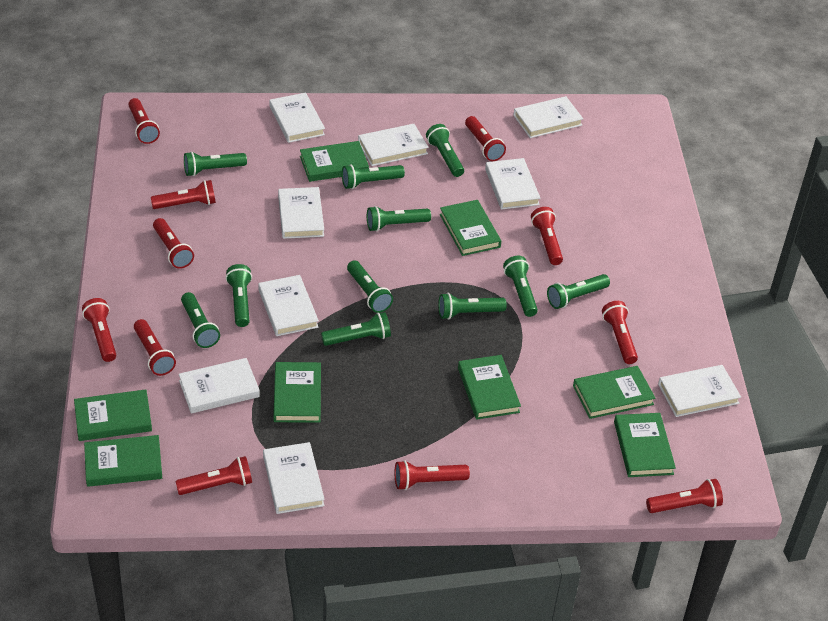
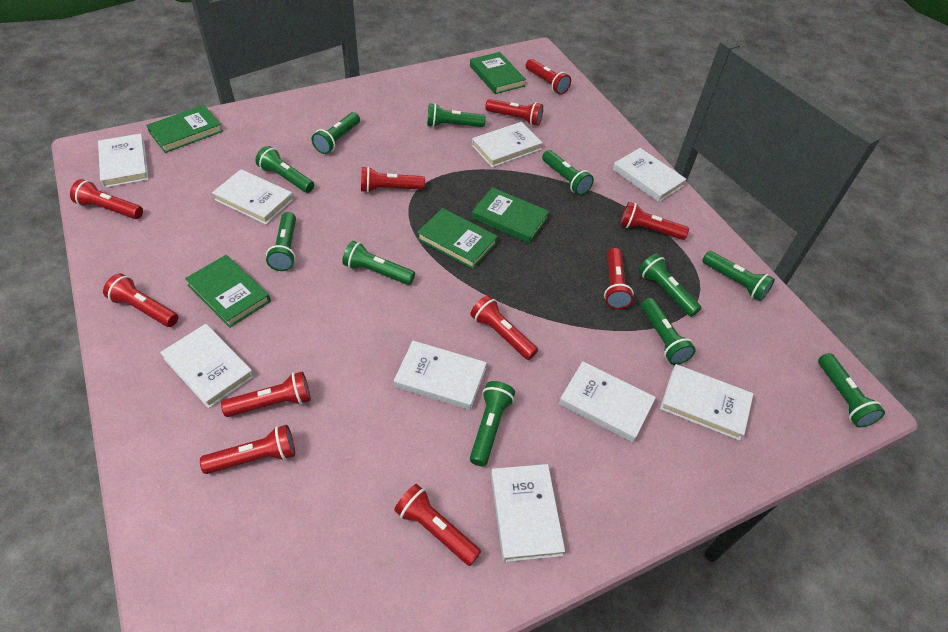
green book: [74,389,152,441] [84,435,162,487] [273,362,321,423] [300,141,369,182] [440,200,501,256] [458,355,521,420] [573,366,656,419] [614,413,676,477] = 8 -> [146,105,223,153] [185,255,271,328] [417,208,498,269] [470,52,526,94] [471,187,549,244] = 5

